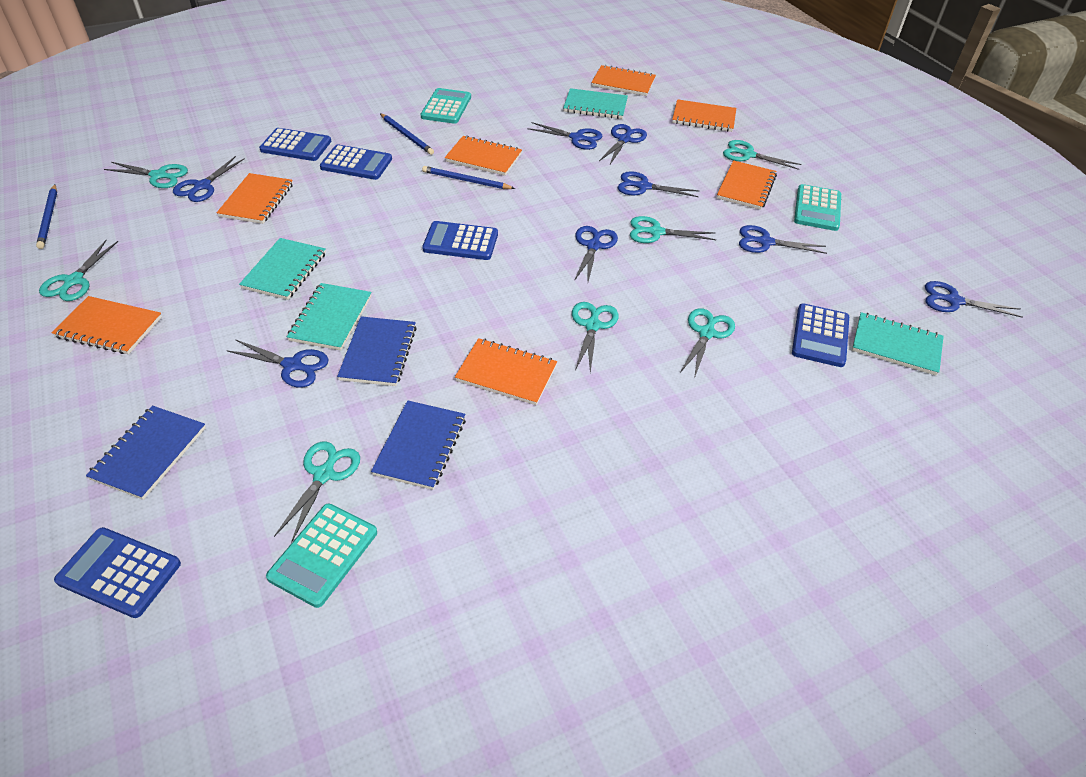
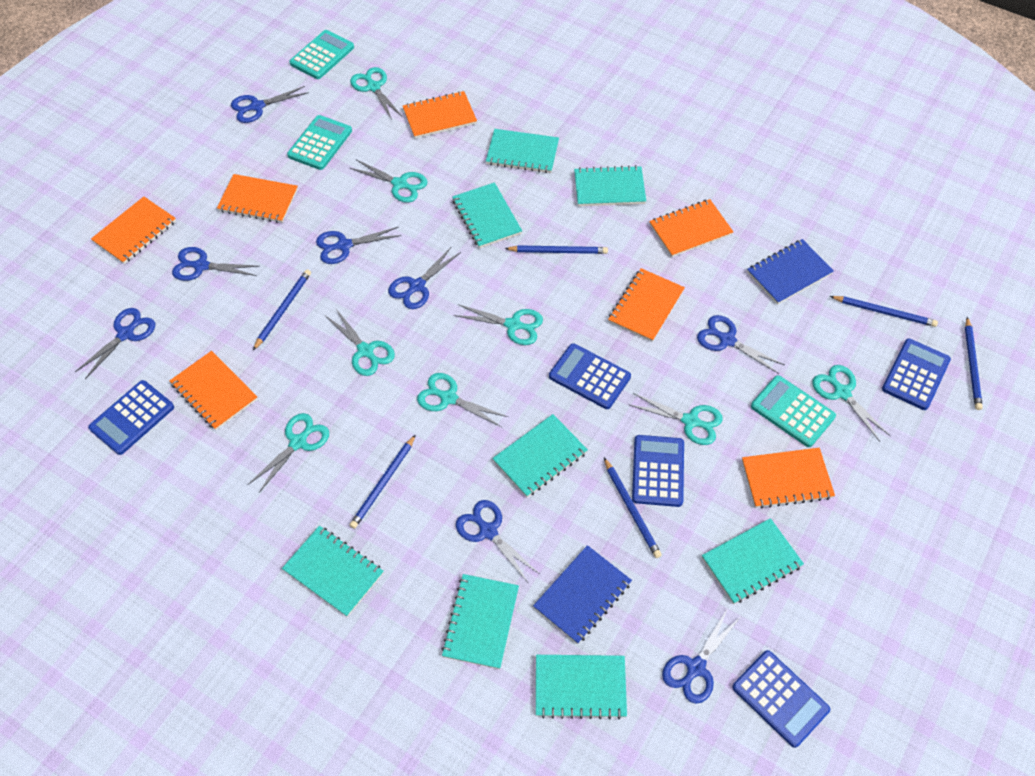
blue notebook: [86,405,206,500] [337,316,417,386] [371,400,466,490] = 3 -> [533,545,632,644] [747,239,834,305] = 2
blue pencil: [36,184,57,249] [380,113,434,155] [422,166,515,189] = 3 -> [253,269,311,350] [350,434,416,529] [505,245,608,254] [604,458,662,558] [830,296,938,327] [965,317,983,410] = 6
turquoise notebook: [239,238,326,300] [287,283,371,350] [563,88,628,119] [852,312,944,376] = 4 -> [282,526,384,617] [441,574,519,669] [452,182,522,248] [486,129,559,173] [492,414,588,497] [536,655,627,719] [574,165,646,206] [702,518,804,604] = 8
turquoise scissors: [39,240,118,301] [104,162,188,188] [274,441,360,543] [572,302,619,373] [630,216,716,243] [680,308,735,379] [723,140,802,170] = 7 -> [248,413,329,493] [325,309,395,376] [350,67,403,120] [350,159,428,203] [417,373,508,427] [454,304,543,345] [628,393,723,445] [812,365,890,442] = 8

